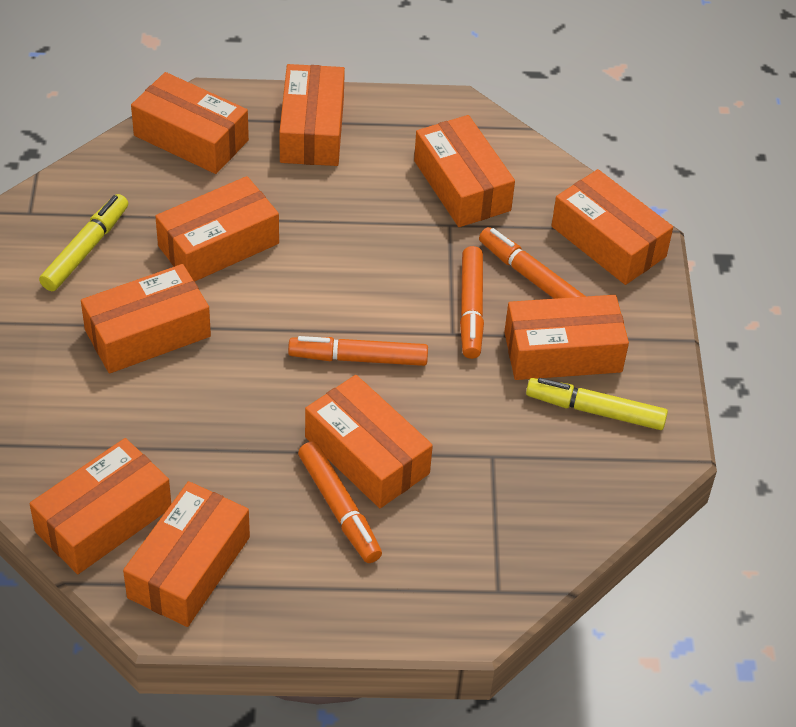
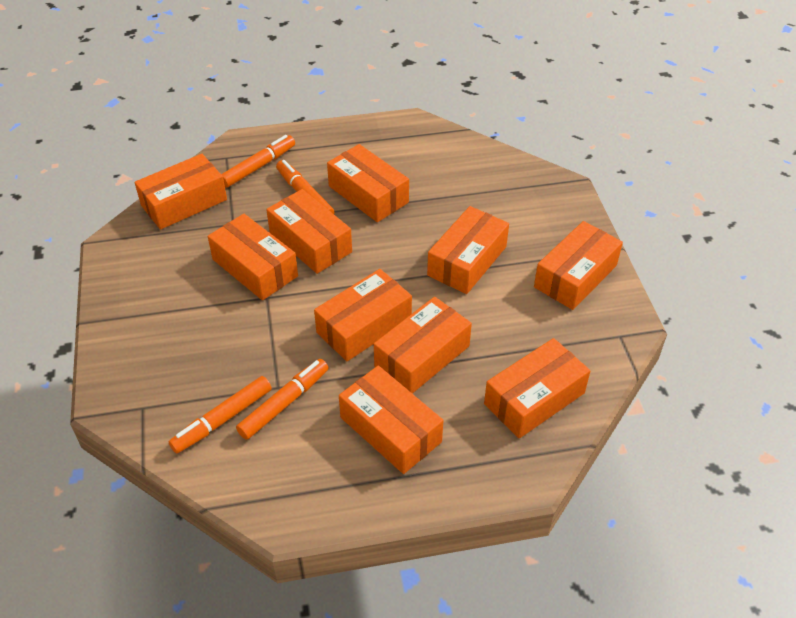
yellow marker: [39,194,128,291] [526,378,668,430] = 2 -> none = 0

